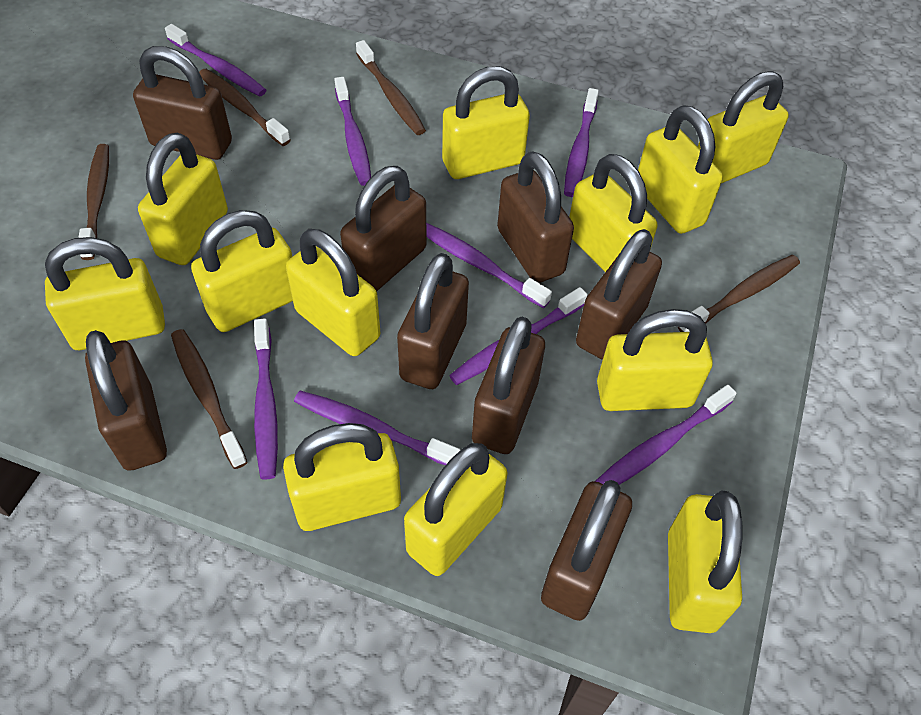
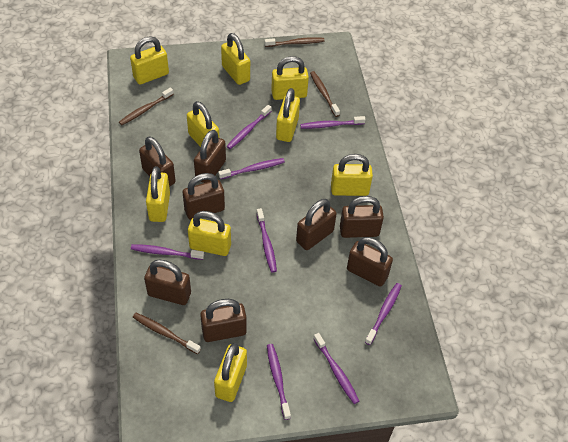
brown toothbrush: [78,144,109,260] [171,329,247,469] [199,69,291,146] [356,40,426,135] [678,255,800,332] = 5 -> [119,87,174,125] [133,313,201,354] [265,37,324,47] [310,71,340,117] = 4
yellow padlock: [45,237,165,350] [138,133,228,265] [191,210,293,332] [283,423,401,531] [286,229,380,356] [404,443,507,576] [442,66,530,179] [569,154,657,272] [597,309,713,411] [638,105,723,234] [668,490,743,633] [698,71,789,183] = 12 -> [130,36,169,85] [146,166,170,222] [187,101,219,147] [188,211,231,256] [214,343,247,402] [221,33,250,85] [271,56,309,100] [276,88,300,142] [331,154,373,196] = 9

